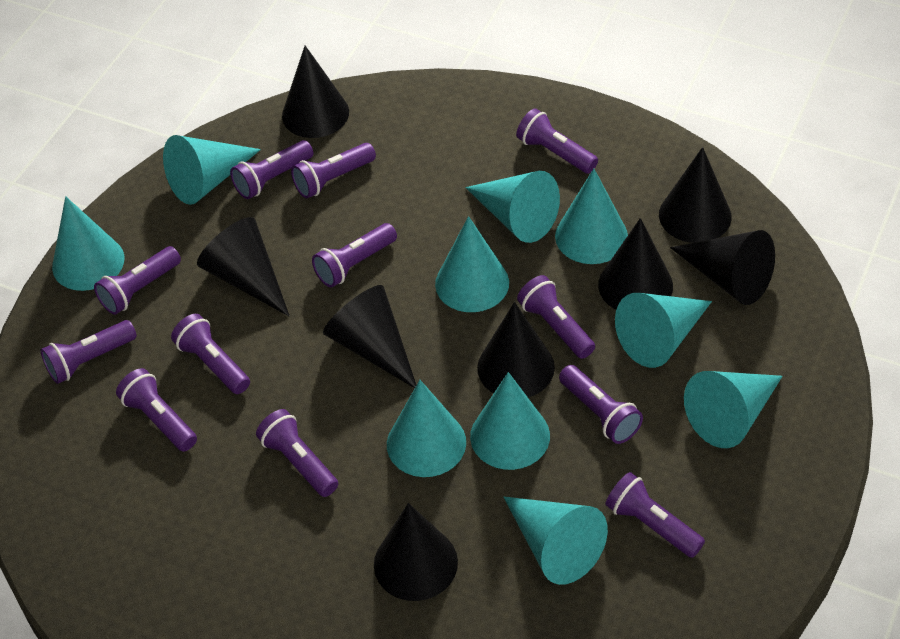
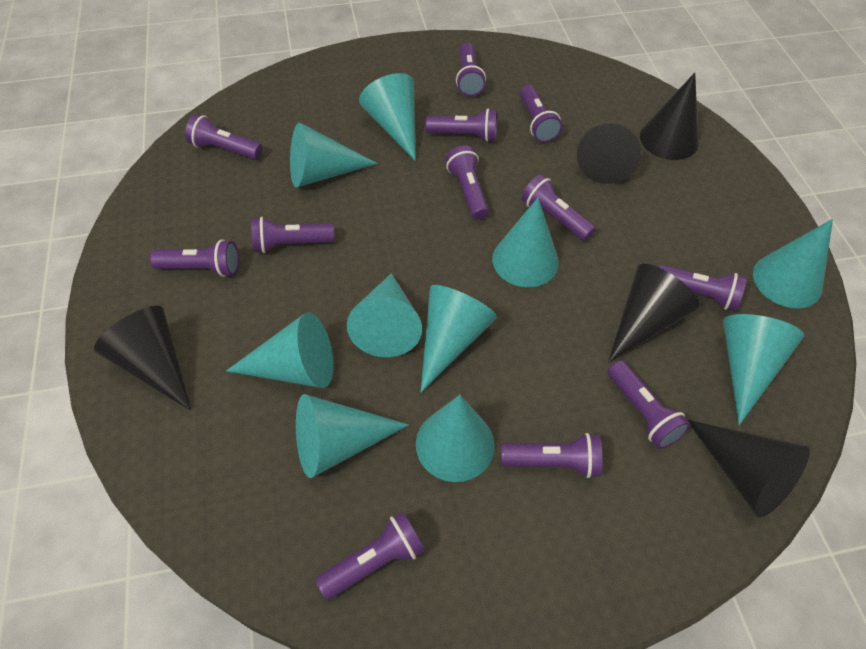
black cone: [197,217,289,316] [282,46,349,138] [323,285,416,388] [374,503,458,601] [477,302,555,397] [598,218,673,310] [659,147,731,243] [670,230,775,305] = 8 -> [94,306,191,411] [577,124,641,184] [608,264,700,363] [640,73,699,160] [688,420,810,517] = 5

